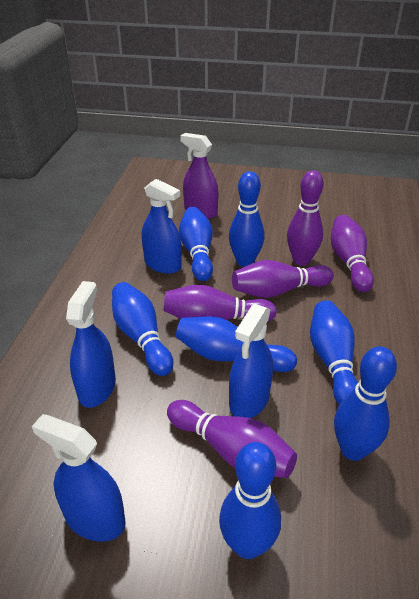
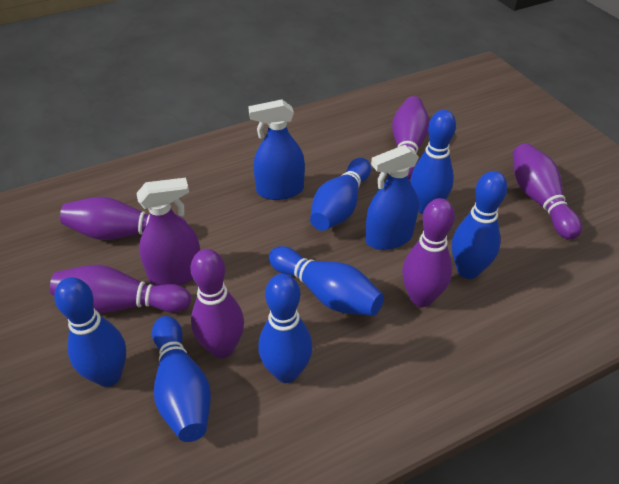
blue spray bottle: [32,414,126,542] [66,281,116,408] [142,179,182,274] [229,304,273,418] = 4 -> [248,99,305,200] [365,145,419,250] = 2
purple bowling pin: [163,285,277,321] [167,400,297,478] [232,260,334,298] [287,170,324,266] [331,215,374,292] = 5 -> [50,265,191,313] [60,197,187,240] [191,249,244,358] [392,96,429,180] [402,198,455,307] [513,143,582,239] = 6

